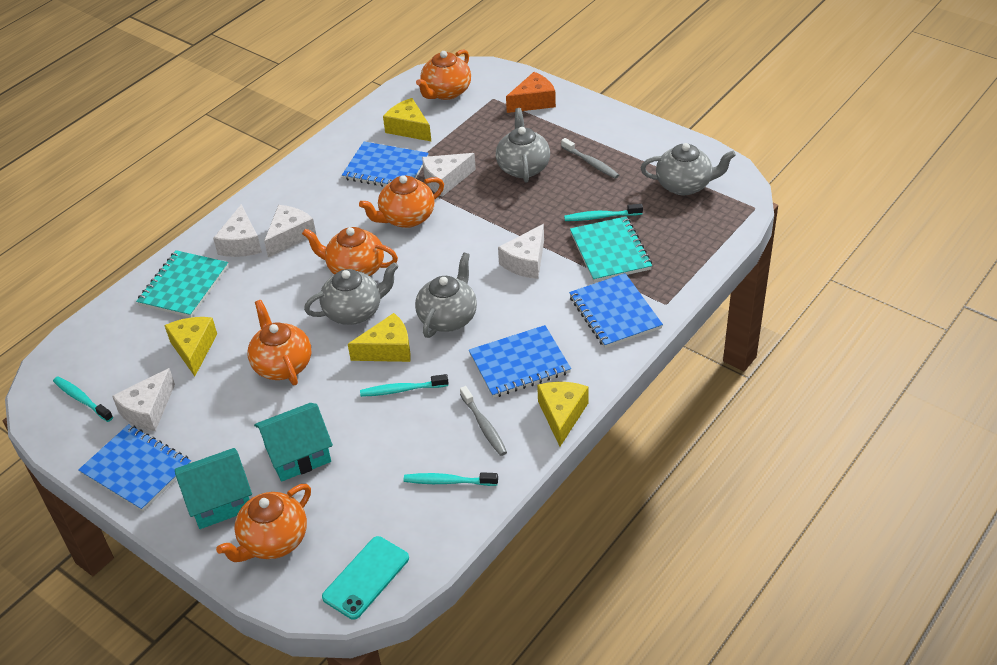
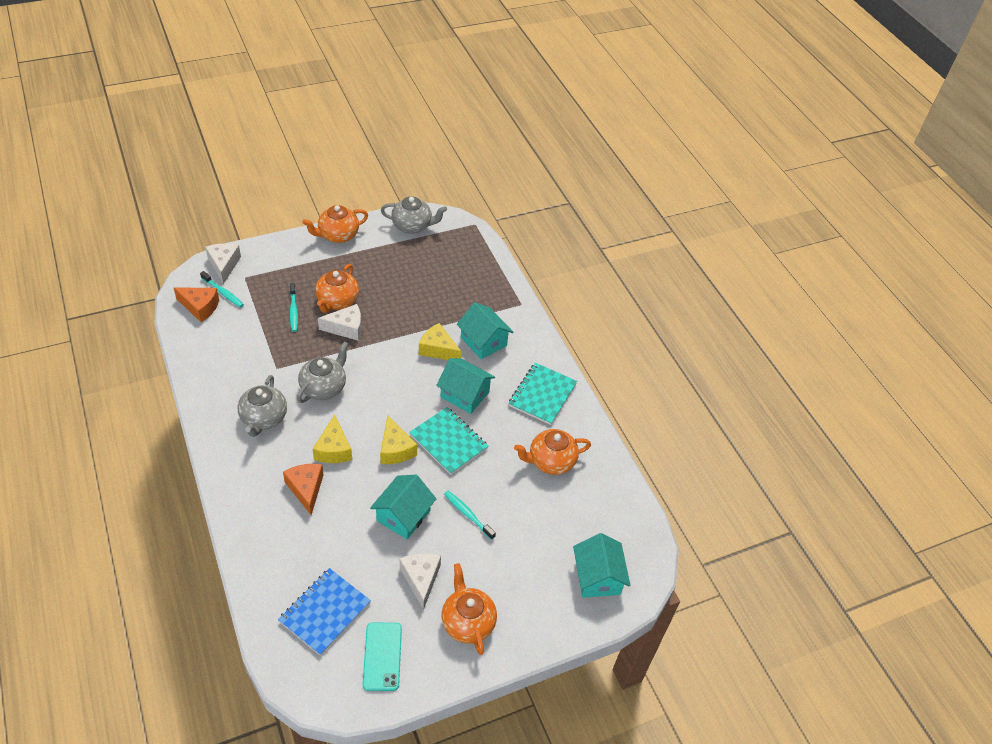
blue notebook: [78,424,191,512] [342,142,429,187] [469,325,571,398] [569,273,663,348] = 4 -> [278,568,371,656] = 1
grey teapot: [304,262,399,325] [415,253,477,338] [496,108,550,183] [641,143,736,196] = 4 -> [237,375,287,437] [297,341,349,403] [381,197,447,234] = 3
grey toothbrush: [460,386,507,456] [561,138,619,179] = 2 -> none = 0
orange cheese: [506,72,556,113] = 1 -> [174,287,219,322] [283,464,324,515] = 2
orange teapot: [216,484,311,562] [248,300,311,385] [302,227,398,276] [359,175,444,228] [416,50,471,100] = 5 -> [302,205,368,243] [315,264,359,313] [441,563,497,655] [514,429,591,475] = 4
turquoise house: [175,448,252,529] [254,403,333,482] = 2 -> [370,475,436,539] [436,358,495,414] [457,302,513,359] [573,533,630,598] = 4
turquoise toothbrush: [53,376,113,422] [360,374,449,397] [404,472,498,486] [564,204,643,221] = 4 -> [200,271,244,308] [290,283,298,332] [444,491,496,540] = 3
white cheese: [112,368,175,431] [213,204,262,257] [264,205,316,258] [422,153,476,197] [498,224,544,279] = 5 -> [205,243,241,284] [318,304,362,341] [400,553,441,610] = 3
yellow cheese: [164,317,217,376] [348,313,411,362] [383,98,431,141] [537,382,589,446] = 4 -> [313,414,352,463] [380,416,417,464] [419,323,461,360] = 3

